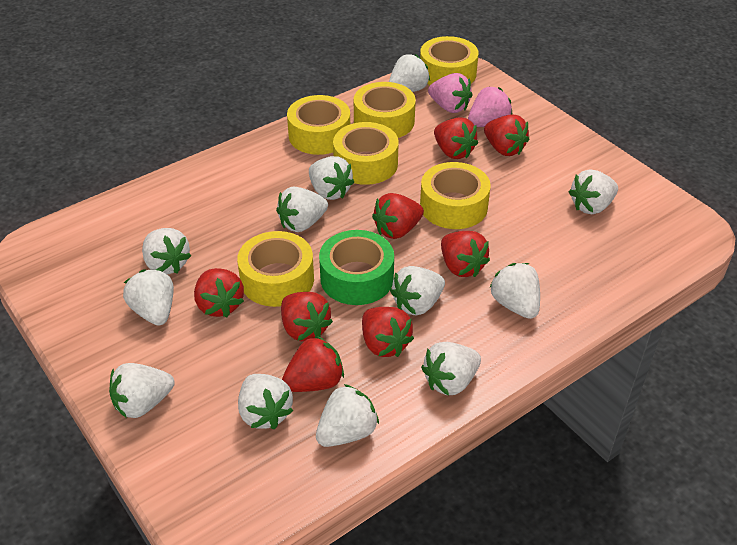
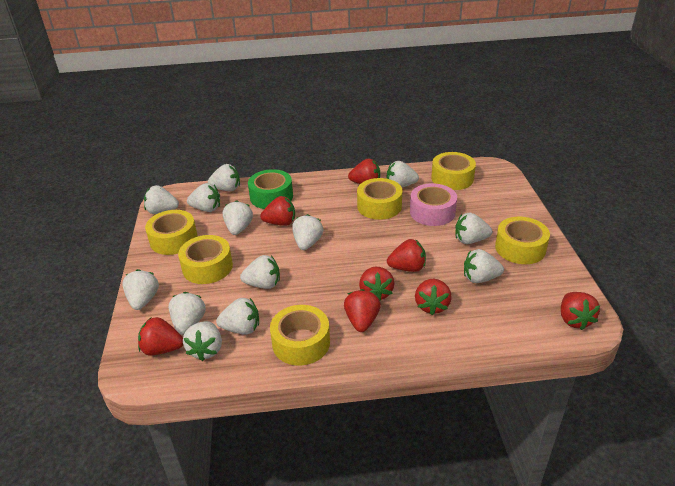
pink strawberry: [428,73,473,113] [468,87,512,127] = 2 -> none = 0
pink tape: none = 0 -> [410,183,457,226] = 1
white strawberry: [109,363,174,418] [123,269,174,326] [142,228,191,274] [238,374,293,429] [276,187,328,232] [309,156,354,200] [316,384,379,447] [389,54,430,92] [390,266,445,315] [421,342,481,396] [489,263,540,319] [569,169,618,214] = 12 -> [122,269,159,310] [144,185,179,214] [169,292,206,335] [183,321,222,361] [187,183,220,212] [208,164,240,191] [216,298,259,335] [222,200,253,235] [240,255,280,289] [292,214,323,250] [387,161,419,188] [455,212,492,244] [464,249,504,283] = 13

